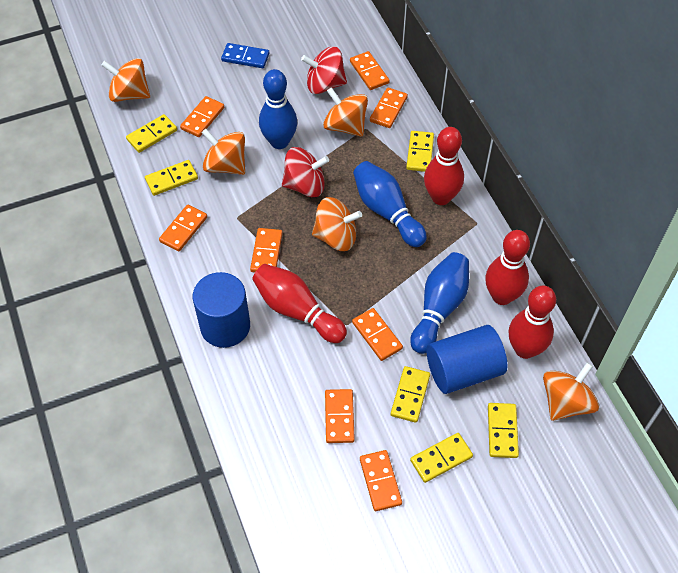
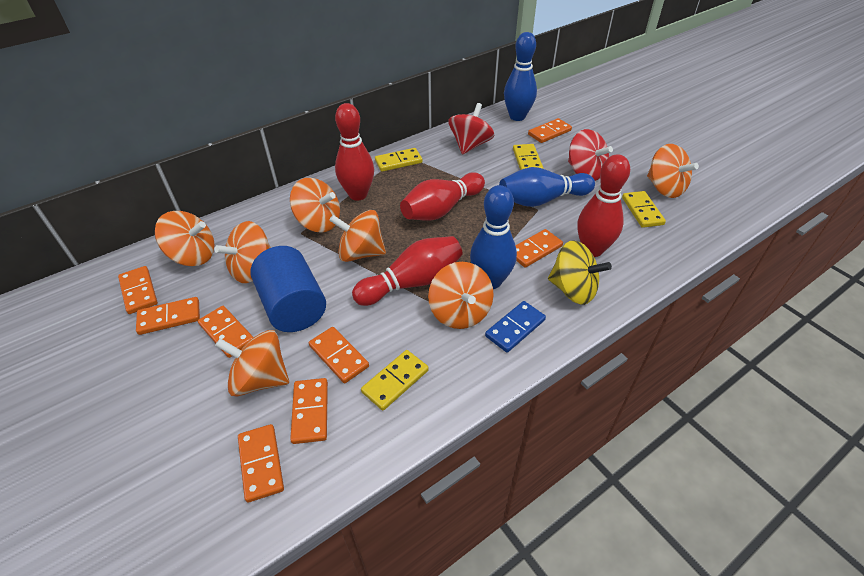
blue cylinder: [193,272,250,348] [427,325,508,394] = 2 -> [250,246,326,332] = 1
orange spinning top: [101,58,150,102] [201,129,245,175] [312,197,362,251] [323,87,368,137] [543,362,599,421] = 5 -> [155,211,214,266] [215,221,271,283] [215,330,289,396] [290,178,340,233] [329,210,386,262] [428,262,494,329] [647,144,699,198] = 7
yellow domino: [126,114,177,153] [145,160,198,196] [391,366,430,423] [406,131,434,172] [410,433,473,483] [488,403,519,458] = 6 -> [361,350,429,411] [375,148,423,172] [513,144,544,170] [622,191,666,228] = 4
yellow spinning top: none = 0 -> [548,240,612,305] = 1

